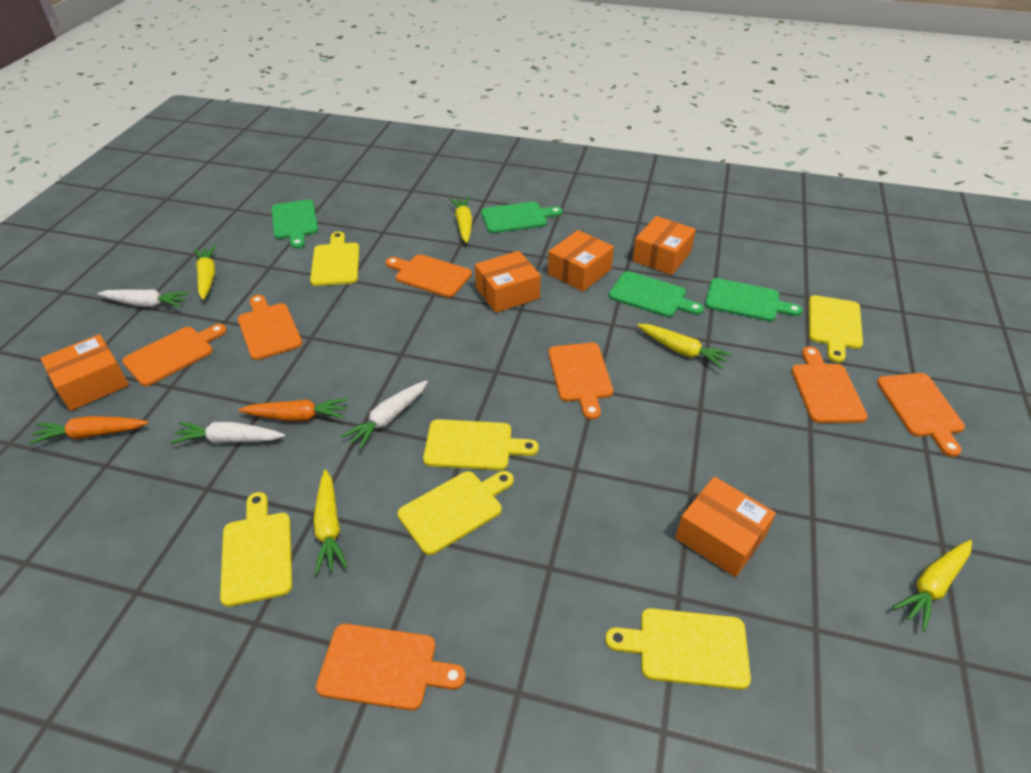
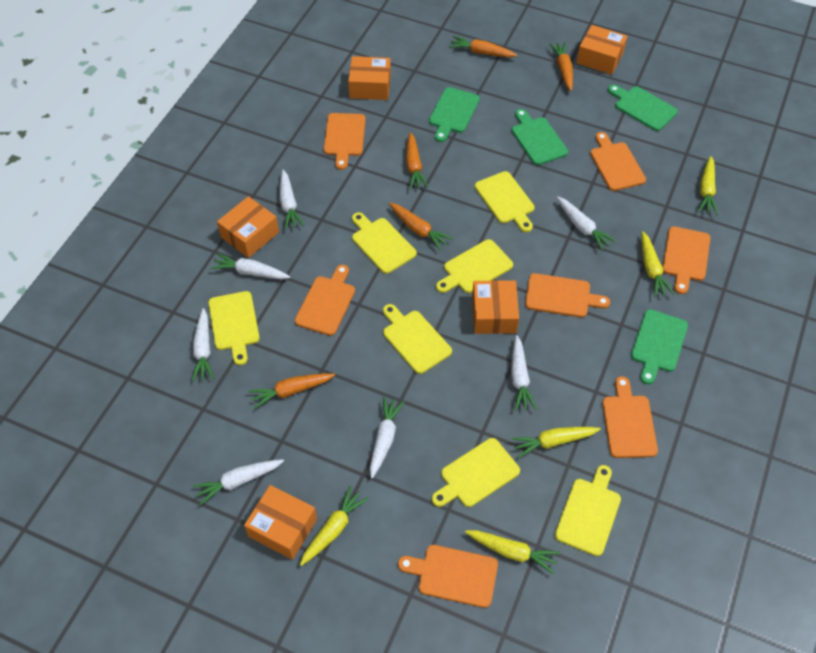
orange carrot: [28,416,148,445] [238,398,348,421] = 2 -> [248,373,335,409] [389,203,453,251] [406,132,428,189] [449,36,517,58] [549,42,573,91] = 5
white carrot: [98,290,190,308] [170,422,285,444] [341,380,428,450] = 3 -> [192,308,214,382] [193,459,284,506] [210,253,290,279] [280,170,304,230] [370,397,405,478] [511,335,537,411] [557,196,616,251] = 7
yellow cutting board: [220,492,292,607] [310,231,359,286] [398,471,514,555] [423,419,539,470] [605,608,751,690] [809,295,863,363] = 6 -> [208,291,260,365] [352,212,417,274] [383,304,452,374] [432,438,520,507] [436,239,513,293] [475,171,535,232] [555,465,621,556] = 7

